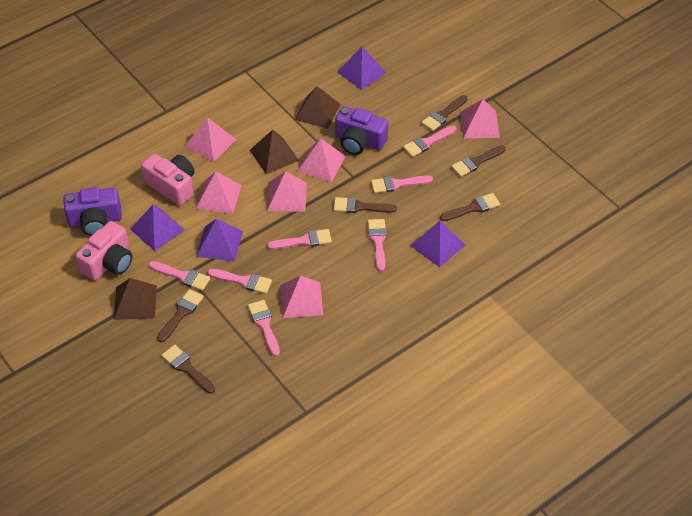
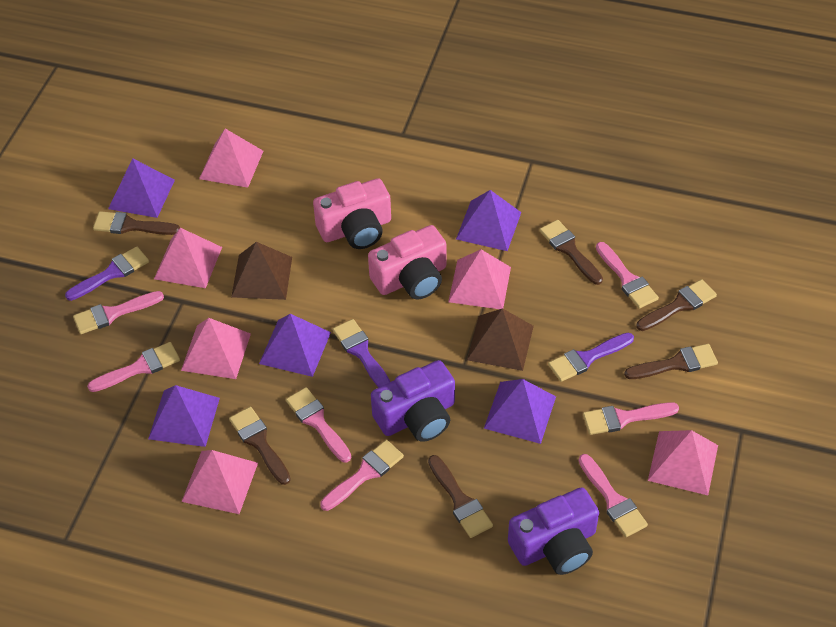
brown pyramid: [114,278,157,320] [250,130,299,174] [294,86,341,129] = 3 -> [231,242,292,300] [467,308,534,371] = 2
purple brush: none = 0 -> [65,247,149,301] [332,319,390,388] [548,333,634,382] = 3
purple pyramid: [130,205,184,251] [196,219,243,262] [337,46,386,90] [411,221,465,267] = 4 -> [108,158,175,218] [148,385,220,447] [259,314,331,377] [456,190,521,251] [484,379,556,444] = 5

